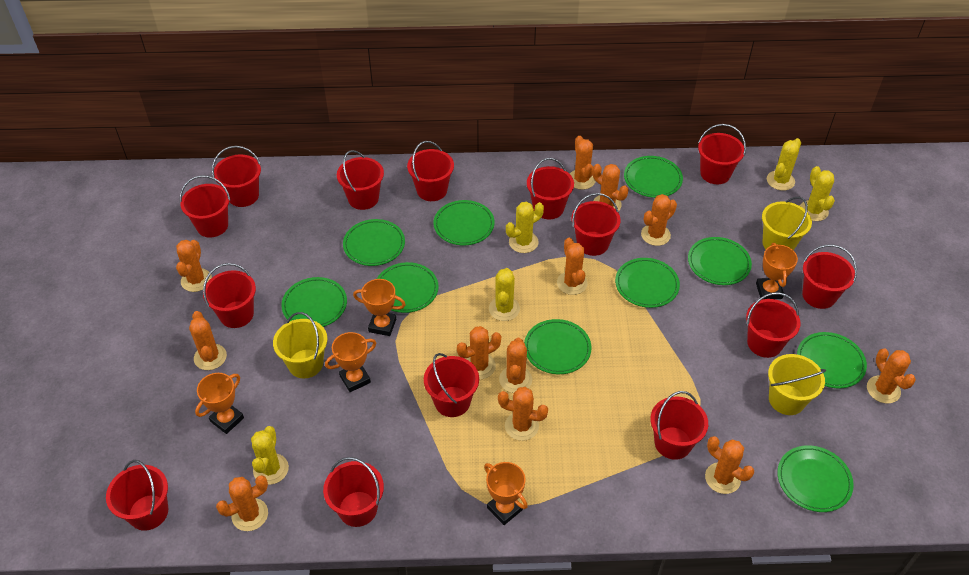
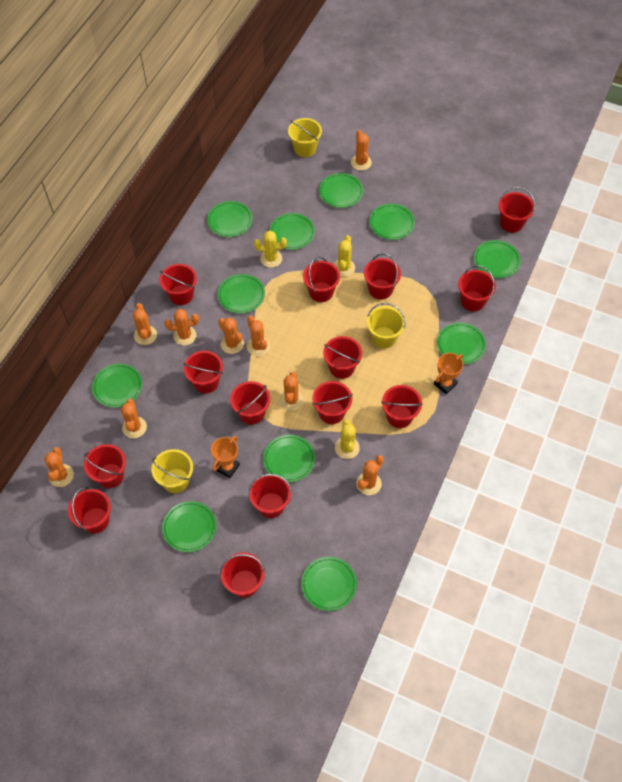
green plate: [281,277,347,327] [343,219,405,266] [377,262,438,313] [434,200,495,245] [524,319,592,374] [615,258,680,308] [624,156,683,198] [688,237,752,285] [777,445,854,512] [797,332,867,388] = 10 -> [92,364,142,408] [162,501,216,552] [207,201,253,237] [218,274,265,314] [263,435,315,482] [269,213,315,250] [301,557,357,611] [319,173,363,208] [369,204,415,240] [437,323,486,364] [474,240,521,278] = 11
orange cactus: [176,240,212,292] [189,311,227,370] [216,475,268,531] [457,326,501,379] [498,387,548,441] [499,338,532,393] [557,238,588,295] [570,136,596,190] [593,164,628,211] [641,194,677,246] [705,436,754,494] [867,348,916,403] = 12 -> [44,447,74,487] [121,399,147,438] [133,303,157,345] [165,309,199,345] [218,318,244,354] [247,315,270,356] [279,372,304,411] [351,130,372,170] [356,455,384,495] = 9
orange trophy: [195,373,244,434] [325,332,376,392] [353,279,406,336] [484,462,528,525] [756,243,798,299] = 5 -> [211,436,240,478] [434,353,463,394] = 2
yellow cactus: [251,426,289,485] [489,268,520,321] [506,202,544,253] [767,138,801,191] [800,166,835,221] = 5 -> [254,231,287,268] [334,235,355,277] [335,419,360,459] = 3

